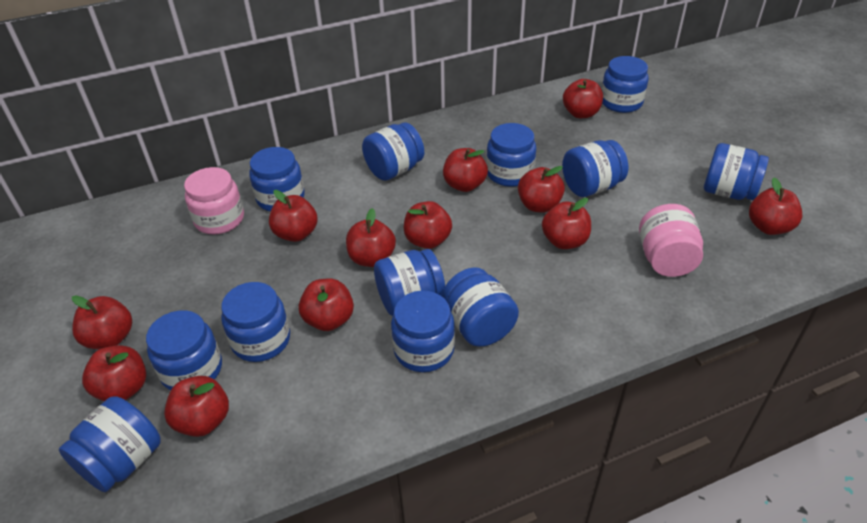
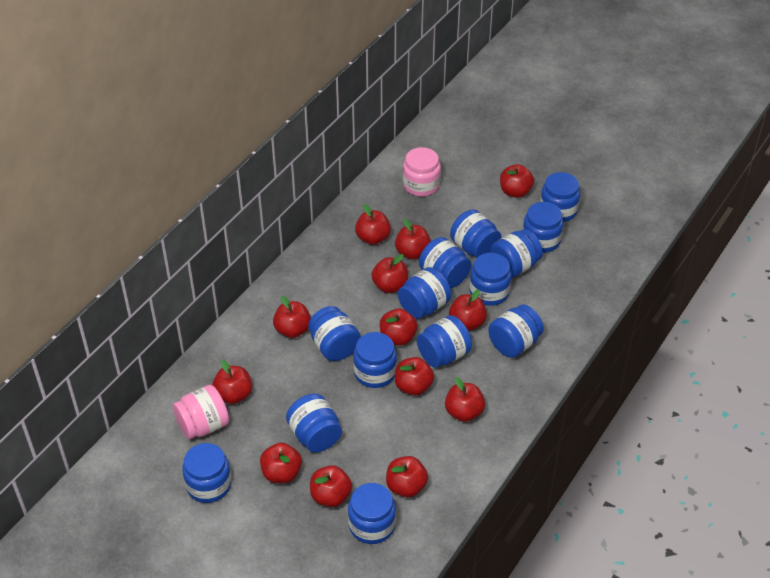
blue jar: [59,397,161,492] [146,310,222,390] [221,282,290,362] [249,147,305,212] [362,122,424,181] [374,249,445,316] [391,291,455,372] [442,267,519,347] [486,123,536,187] [562,140,628,197] [602,56,649,113] [704,143,769,200] = 12 -> [182,443,232,503] [286,394,342,453] [308,306,361,361] [348,483,396,544] [353,332,397,388] [398,267,451,319] [417,315,472,368] [419,237,471,288] [450,209,502,258] [469,253,511,306] [488,304,544,358] [490,229,543,278] [523,202,563,253] [540,172,580,222] = 14
red apple: [72,295,132,349] [82,345,146,401] [164,376,229,437] [269,190,318,242] [298,278,354,331] [346,208,396,267] [404,201,452,249] [443,148,488,192] [518,166,565,212] [542,198,591,249] [563,79,603,118] [749,177,802,235] = 12 -> [212,360,252,404] [260,443,302,483] [273,296,311,338] [310,465,352,507] [355,204,391,245] [371,254,408,293] [380,308,418,346] [386,456,428,497] [395,219,431,260] [395,357,434,395] [445,377,485,422] [449,290,487,331] [500,164,534,198] = 13

